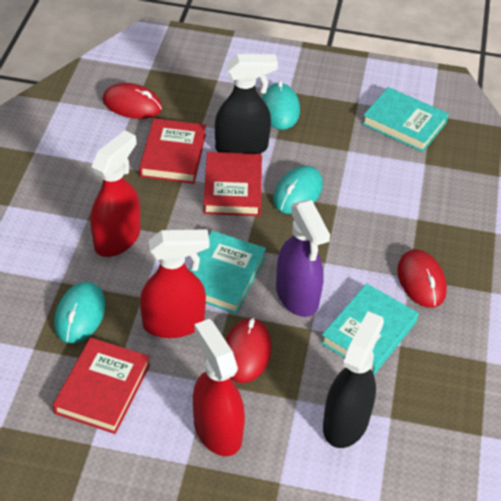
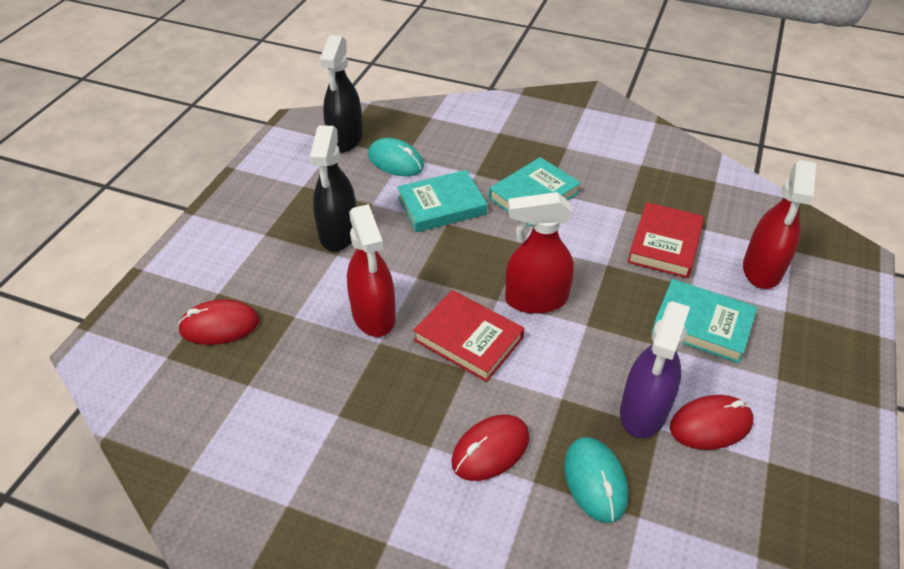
red book: [53,338,150,434] [139,119,206,184] [203,152,262,216] = 3 -> [413,290,524,382] [627,202,704,278] = 2
turquoise mouse: [54,282,106,344] [262,80,300,130] [273,166,323,214] = 3 -> [368,138,424,176] [564,437,628,523] = 2

